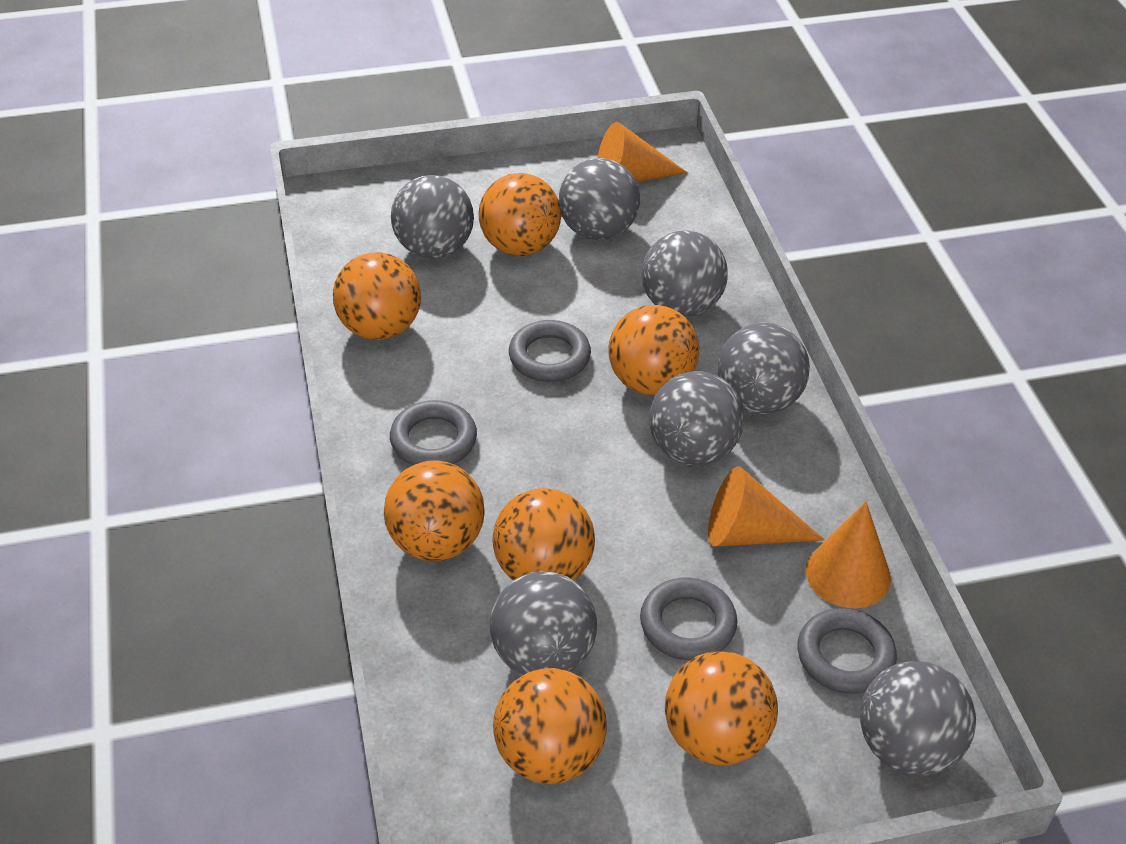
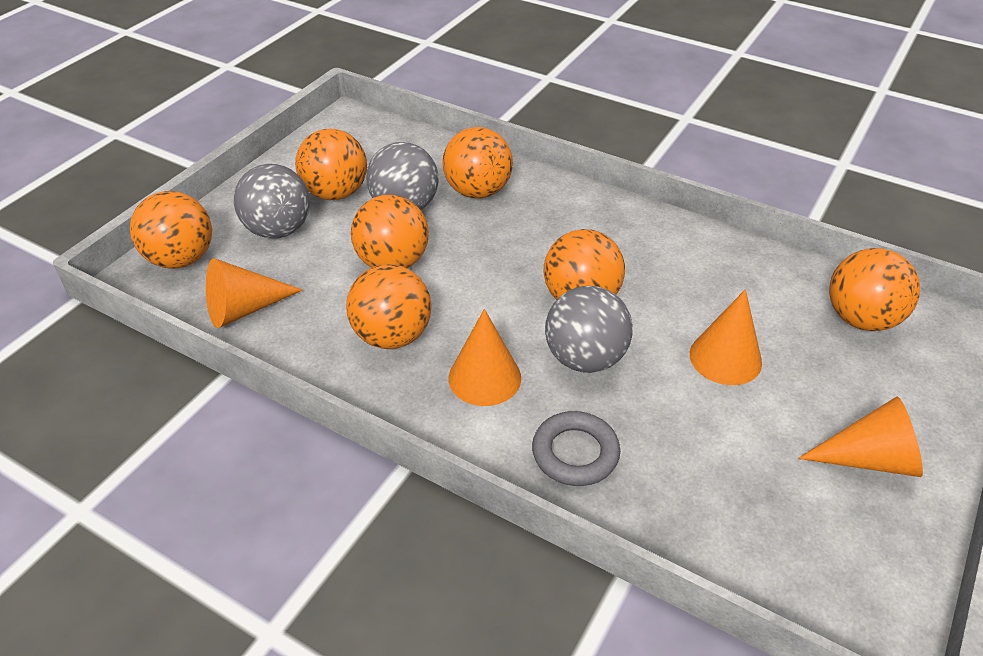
grey ball: [391,175,474,258] [490,571,597,675] [559,158,640,240] [642,230,728,317] [649,371,744,466] [717,322,810,414] [860,661,976,776] = 7 -> [234,164,310,239] [366,142,439,210] [545,286,633,373] = 3
grey ring: [390,400,477,465] [509,320,591,382] [640,577,737,661] [797,608,897,694] = 4 -> [532,411,620,486] = 1
orange cone: [598,122,688,182] [708,466,825,547] [806,502,891,608] = 3 -> [206,258,303,328] [449,309,521,406] [690,289,762,385] [798,397,923,477] = 4

